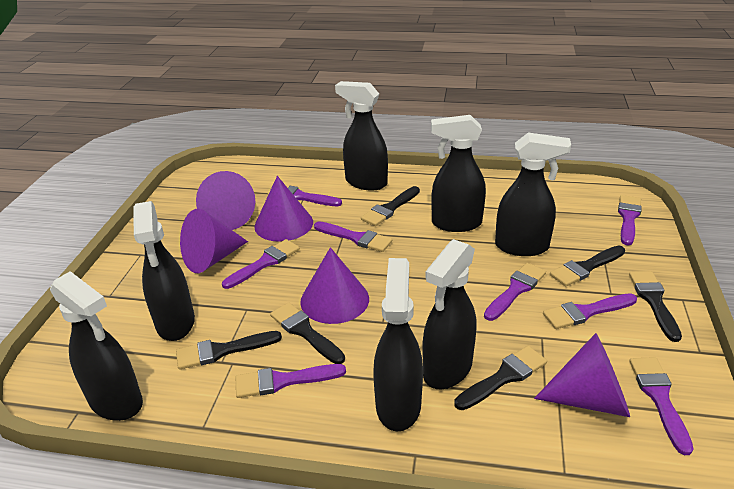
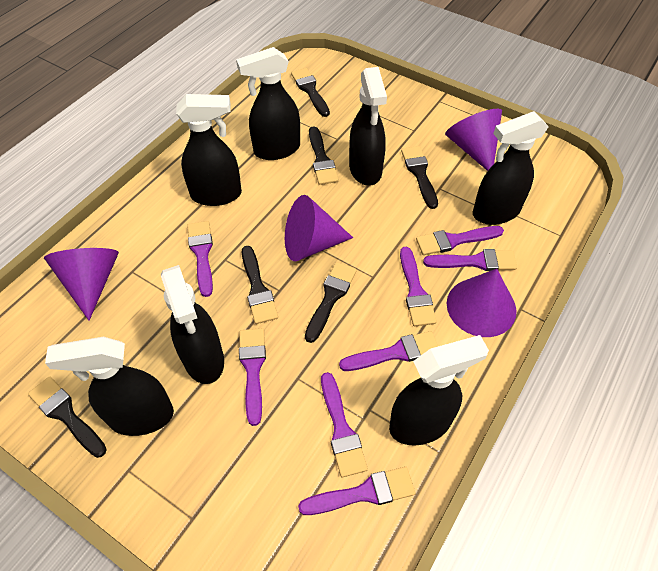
purple cone: [180,208,248,273] [196,171,255,230] [254,176,313,242] [300,247,369,324] [534,333,630,417] = 5 -> [44,248,119,321] [285,195,353,261] [445,109,502,171] [447,269,516,337] = 4

